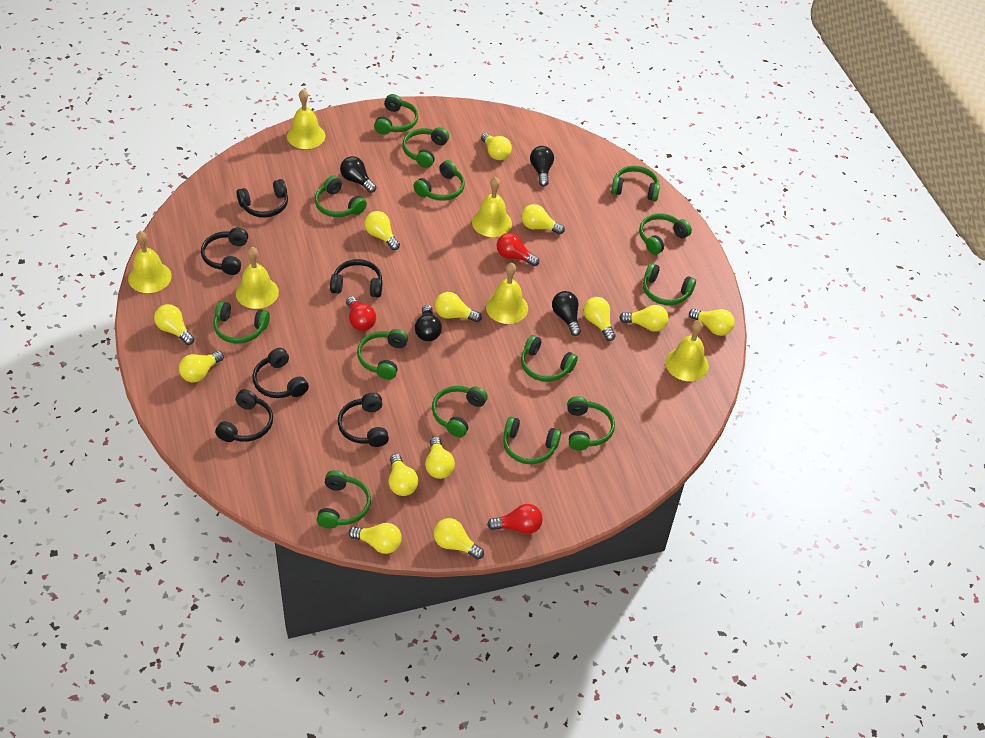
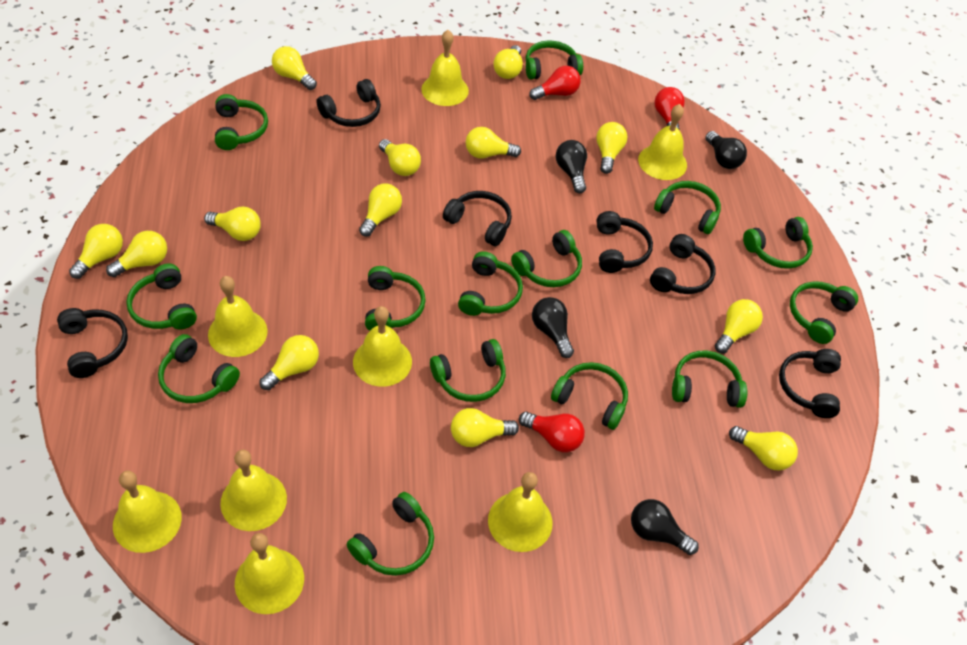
yellow bell: [128,231,172,293] [236,247,279,309] [287,89,326,149] [472,177,512,237] [486,263,528,324] [665,320,709,381] = 6 -> [113,471,182,553] [208,276,268,357] [220,450,287,531] [235,533,304,614] [353,306,412,387] [421,30,469,106] [488,472,553,552] [638,104,687,180] = 8

